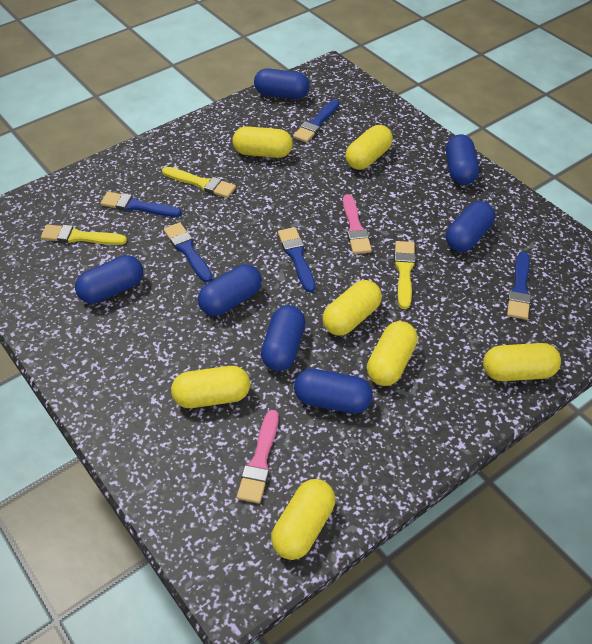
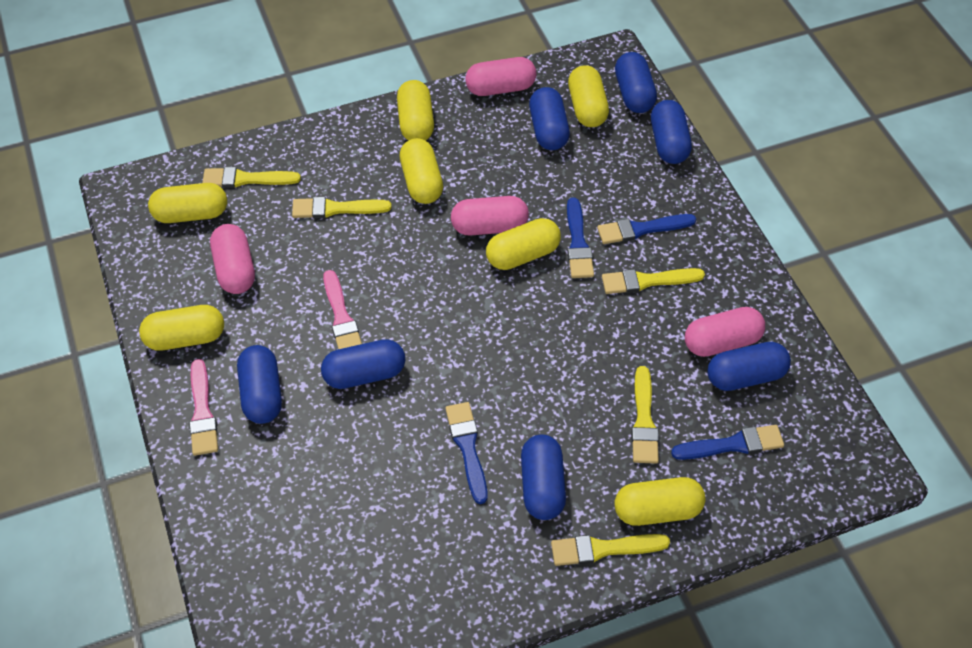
blue brush: [101,192,182,217] [164,222,213,283] [278,227,315,292] [293,99,339,143] [507,252,531,320] = 5 -> [445,402,488,504] [567,198,594,278] [597,214,696,244] [671,425,784,460] = 4
pink capsule: none = 0 -> [210,224,255,294] [451,196,529,236] [465,57,536,96] [685,307,765,357] = 4
yellow brush: [41,225,127,245] [162,167,236,198] [394,241,415,309] = 3 -> [202,167,301,188] [292,197,392,218] [551,534,670,566] [602,268,705,294] [631,366,659,464] = 5

